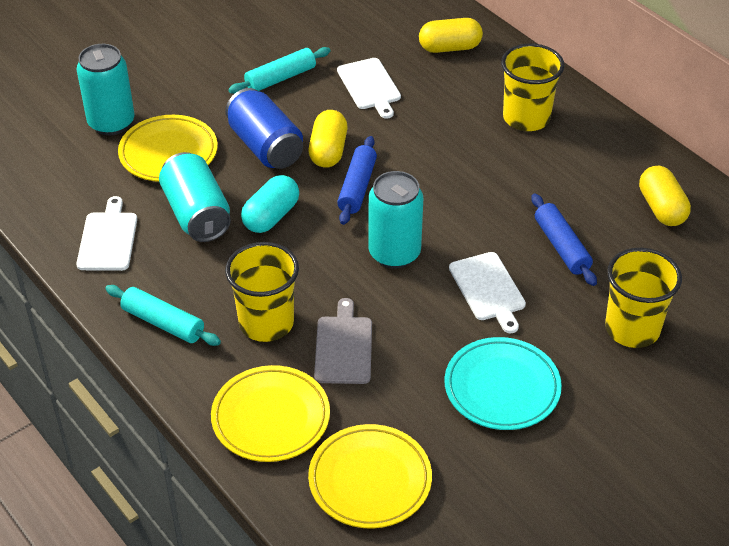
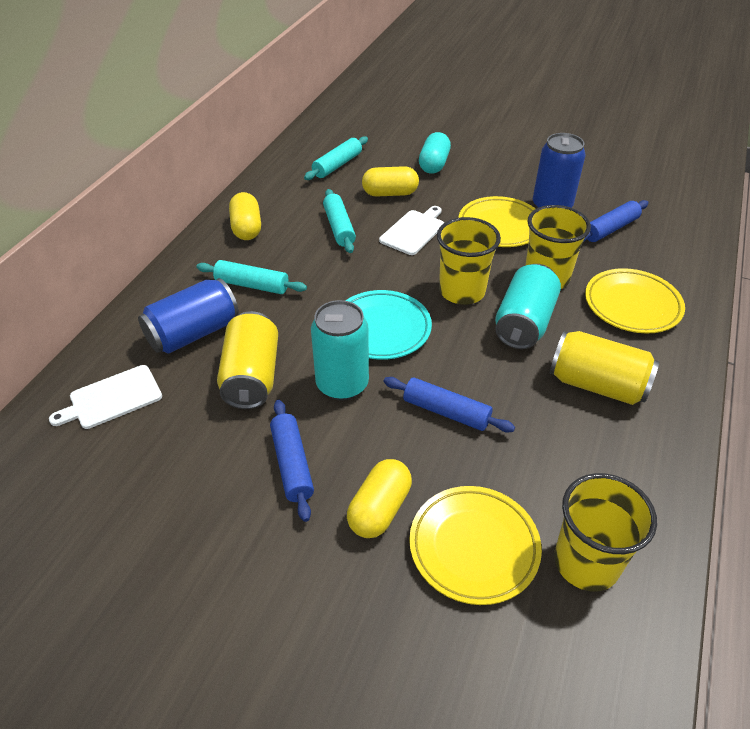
blue can: [225,88,303,169] = 1 -> [138,278,239,353] [533,133,585,208] = 2
blue rolling pin: [337,136,377,225] [531,194,597,286] = 2 -> [270,400,314,522] [384,377,515,433] [583,200,649,242] = 3
grey cutting board: [314,298,372,384] = 1 -> none = 0
turquoise can: [76,44,135,135] [159,152,231,242] [368,171,423,269] = 3 -> [311,300,369,401] [495,264,561,349] = 2
turquoise rolling pin: [105,285,221,346] [228,47,331,94] = 2 -> [196,260,307,294] [304,136,368,180] [323,189,356,253] = 3
white cutting board: [76,196,137,271] [337,58,401,119] [449,252,526,333] = 3 -> [49,365,162,429] [379,206,444,255] = 2
yellow can: none = 0 -> [217,311,278,409] [550,331,659,405] = 2

